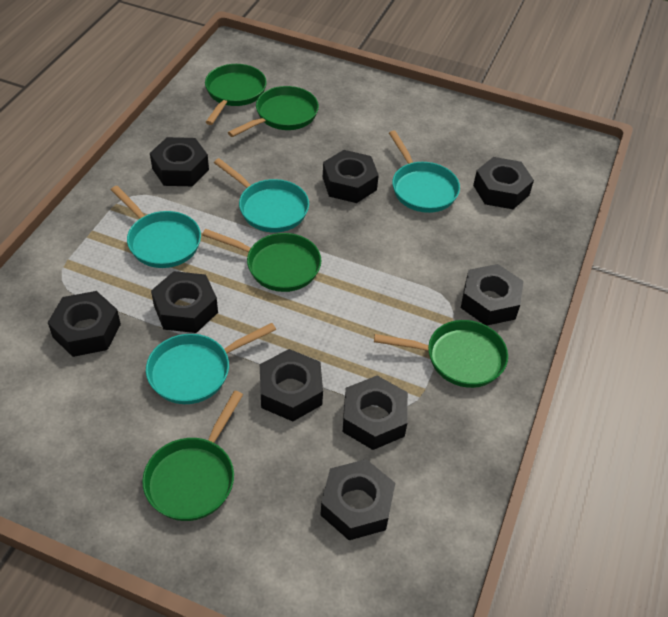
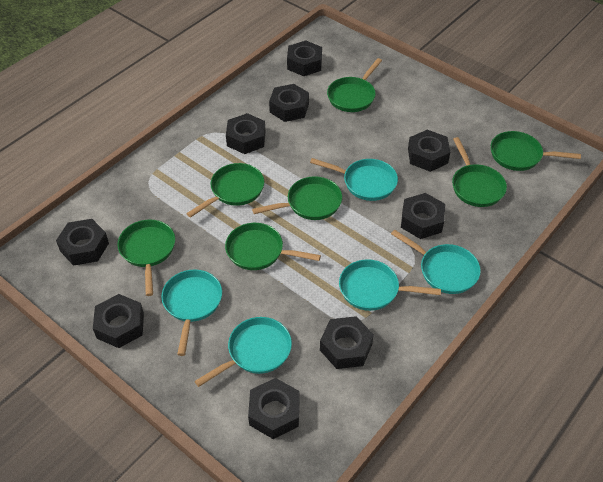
green pan: [142,391,243,521] [202,229,321,292] [205,64,267,125] [228,86,319,137] [374,320,508,388] = 5 -> [117,220,175,296] [186,163,264,218] [225,223,321,270] [252,176,342,220] [327,58,382,112] [452,137,507,207] [491,131,581,171] = 7
turquoise pan: [111,186,201,268] [146,323,276,404] [214,158,309,233] [389,130,460,213] = 4 -> [161,270,222,356] [195,317,292,387] [310,158,398,201] [339,259,441,311] [391,230,481,294] = 5

